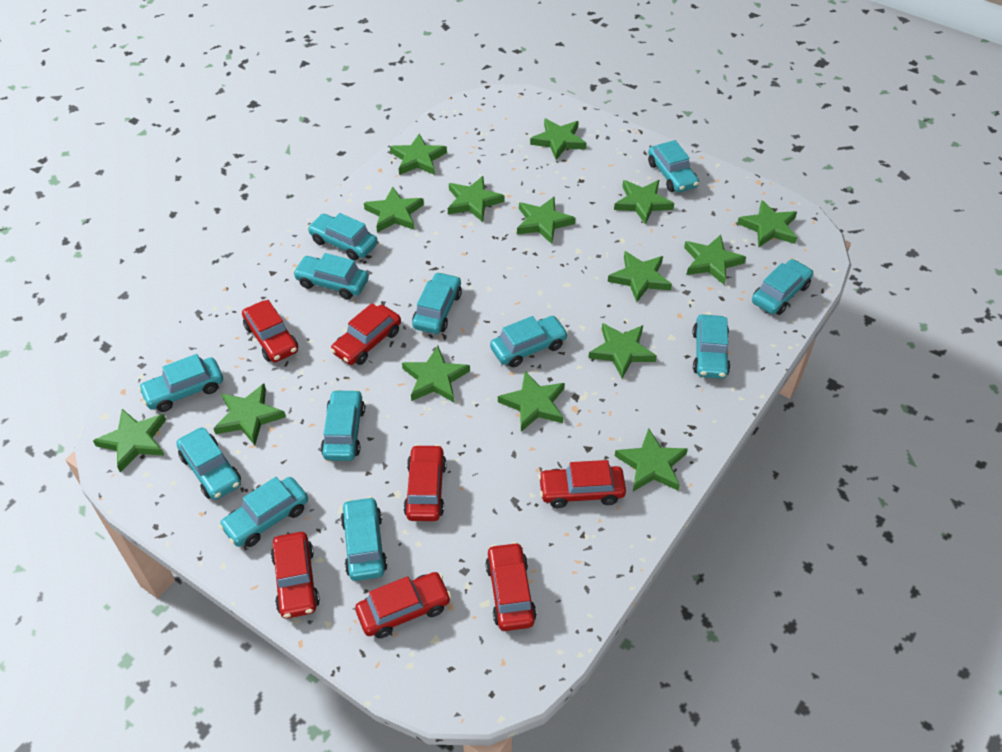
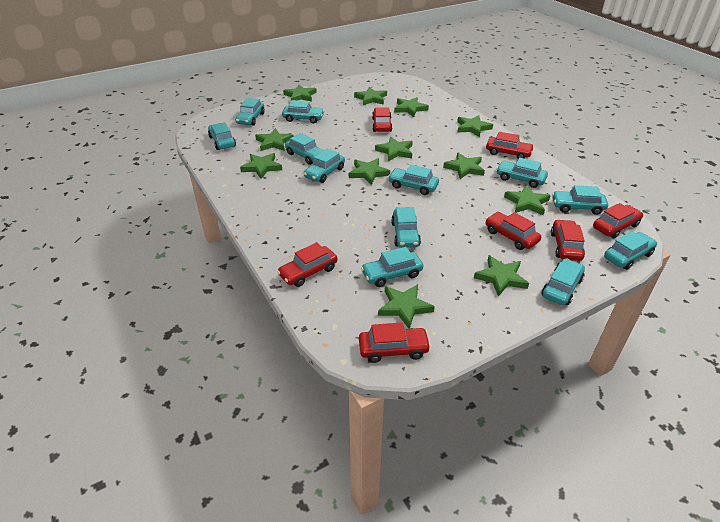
green star: [93,409,166,472] [213,384,286,445] [364,186,424,233] [390,134,447,175] [402,346,470,402] [448,176,505,222] [498,371,565,432] [517,197,575,244] [530,118,587,160] [588,323,657,379] [608,251,672,302] [614,180,674,225] [615,428,688,492] [684,235,746,285] [737,200,797,248] = 15 -> [240,153,282,179] [255,128,294,151] [283,84,317,101] [349,158,390,185] [354,87,387,105] [375,137,413,161] [378,284,435,329] [394,97,429,117] [443,153,485,179] [457,115,493,137] [474,255,529,296] [504,185,551,215] = 12

